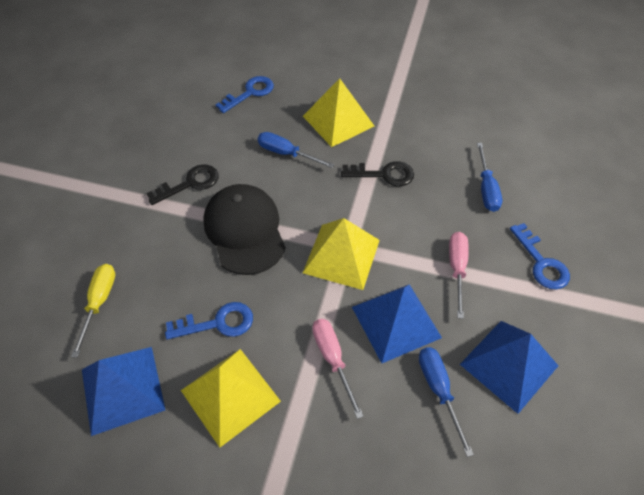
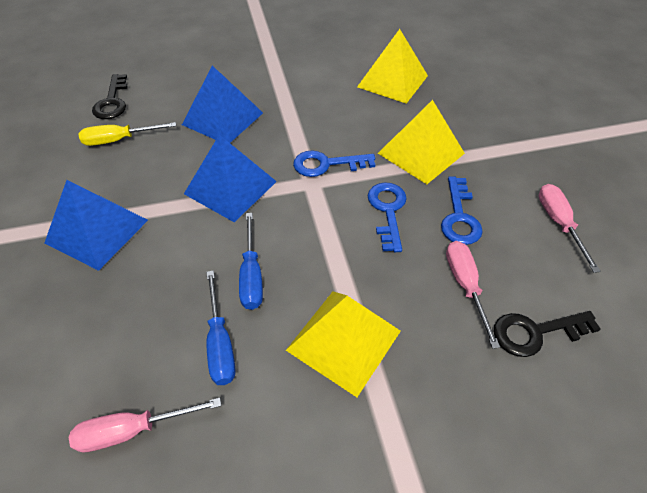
black cap: [203,184,286,275] = 1 -> none = 0
blue screwdriver: [258,132,334,168] [419,347,474,457] [477,143,502,212] = 3 -> [206,270,235,385] [239,213,263,310] = 2
pink screwdriver: [312,319,364,419] [449,232,469,319] = 2 -> [69,398,221,452] [446,241,500,349] [539,184,601,273] = 3

